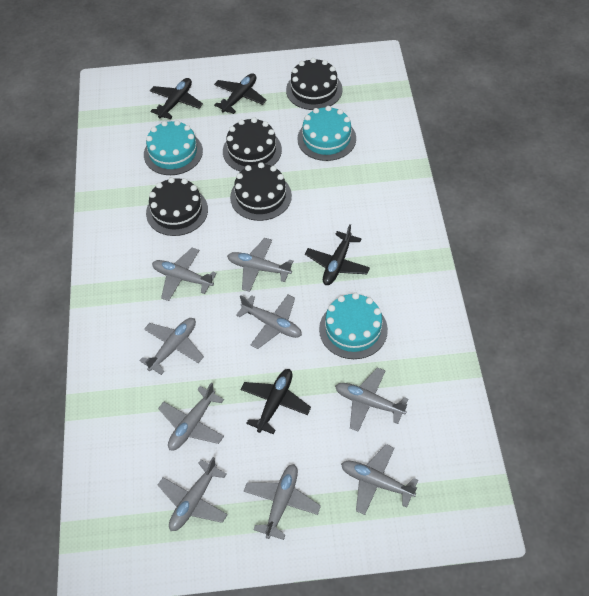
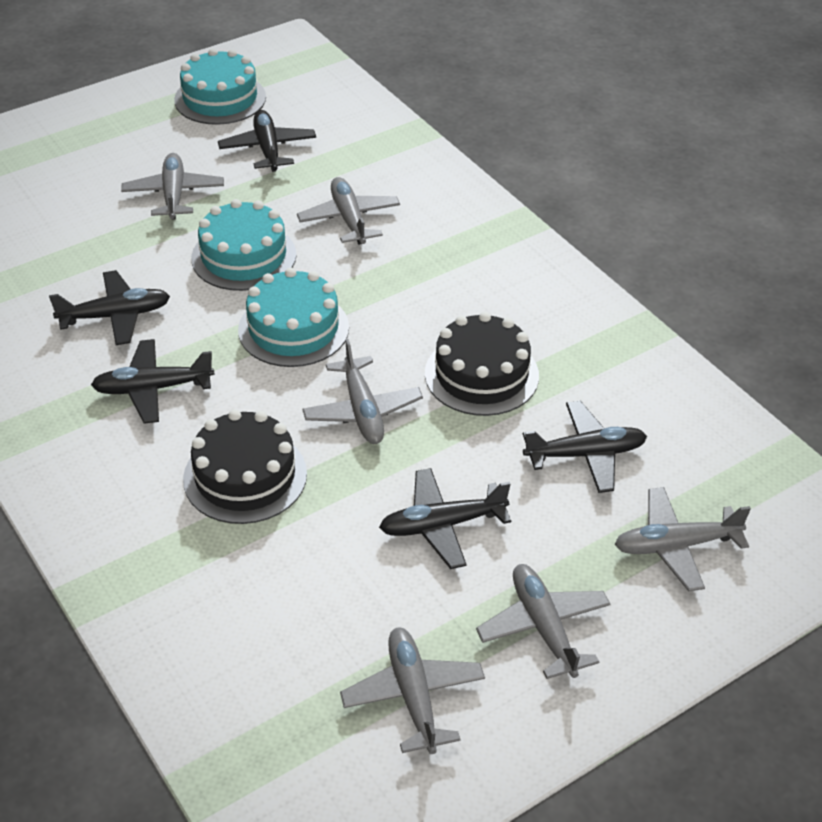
black cake: [146,177,208,236] [223,117,282,172] [230,162,292,221] [286,58,343,110] = 4 -> [183,409,307,524] [425,312,539,416] = 2
black plane: [150,78,203,119] [214,73,266,114] [240,369,311,434] [305,224,370,285] = 4 -> [49,270,170,345] [91,339,215,424] [218,110,316,172] [379,468,511,569] [523,401,647,493] = 5
grey plane: [139,318,204,375] [152,248,217,301] [158,383,224,451] [158,457,228,531] [227,238,293,292] [236,295,302,349] [244,464,321,540] [335,368,408,432] [341,444,418,515] = 9 -> [121,153,224,220] [297,177,400,245] [302,339,423,444] [340,627,485,754] [476,564,611,679] [614,487,751,591] = 6

